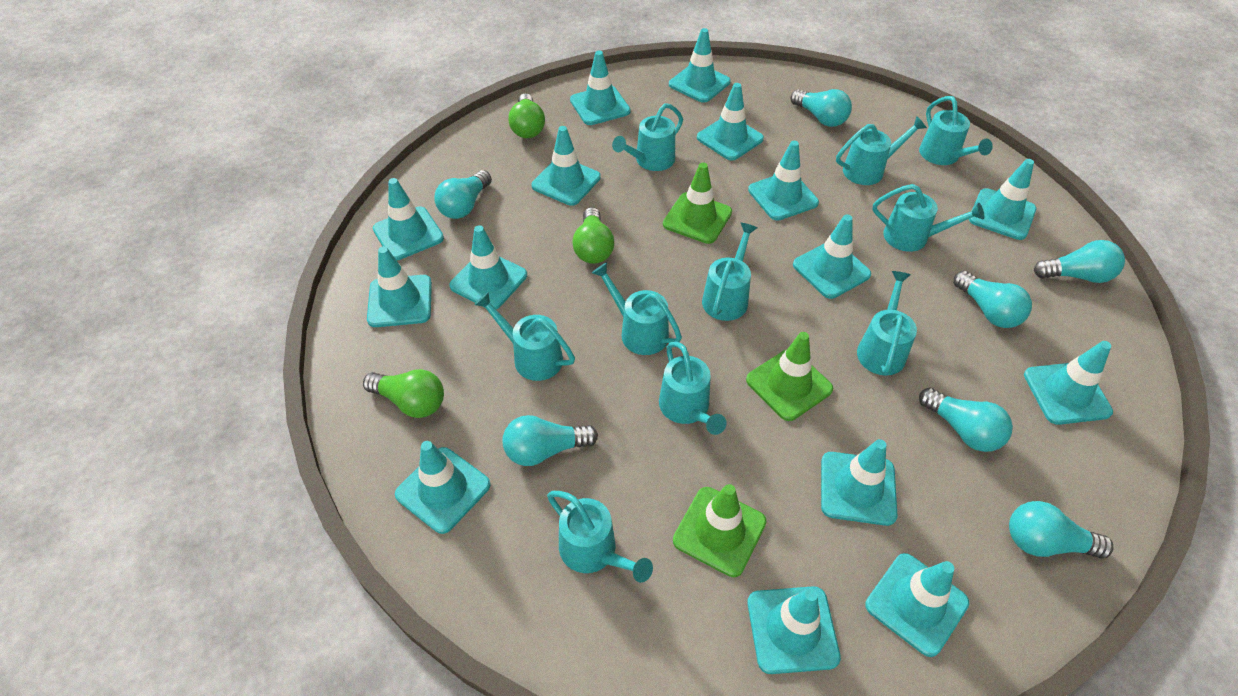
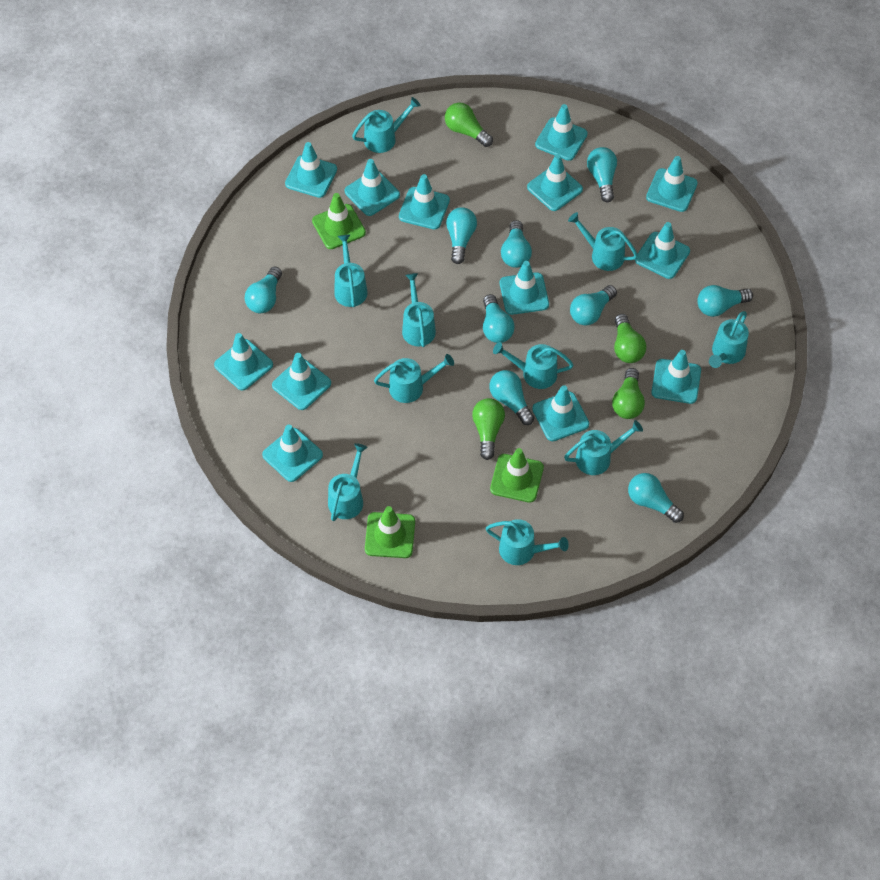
green light bulb: [363,369,444,418] [508,93,545,138] [572,207,614,264] = 3 -> [445,102,493,147] [472,398,505,460] [612,368,645,419] [614,314,646,363] = 4
turquoise light bulb: [434,170,492,219] [503,415,598,466] [791,89,852,127] [919,387,1013,452] [954,271,1032,328] [1009,501,1113,559] [1034,240,1125,283] = 7 -> [245,266,282,313] [446,207,477,264] [483,294,515,343] [489,370,534,425] [501,220,532,268] [570,285,617,326] [587,147,617,202] [628,473,684,523] [697,285,753,317] = 9
turquoise traffic cone: [367,246,432,327] [373,178,444,260] [395,441,491,534] [449,225,527,309] [532,126,601,206] [570,51,631,125] [669,28,731,103] [697,83,764,161] [747,586,841,674] [748,141,819,221] [793,214,871,299] [821,439,897,526] [865,553,969,657] [969,159,1036,240] [1024,341,1113,425] = 15 -> [214,333,273,390] [262,424,323,482] [272,353,331,410] [285,142,337,198] [345,159,400,216] [399,174,450,229] [500,261,549,315] [527,154,583,211] [532,385,589,441] [535,104,588,161] [635,222,690,279] [646,156,698,212] [651,350,701,404] = 13

